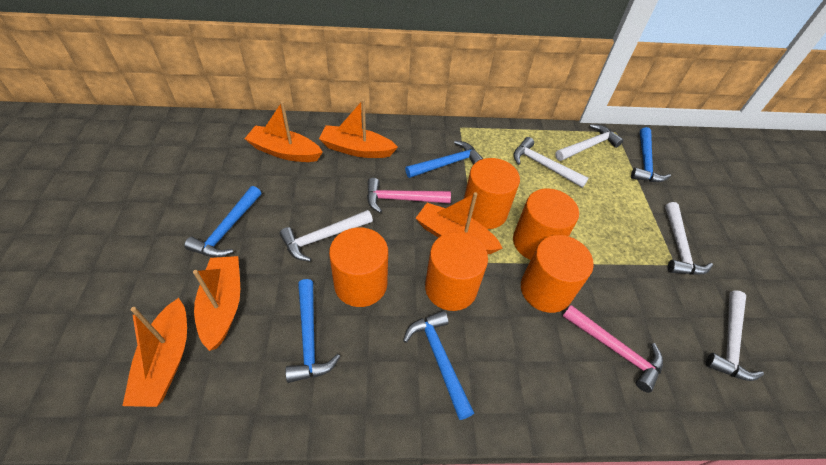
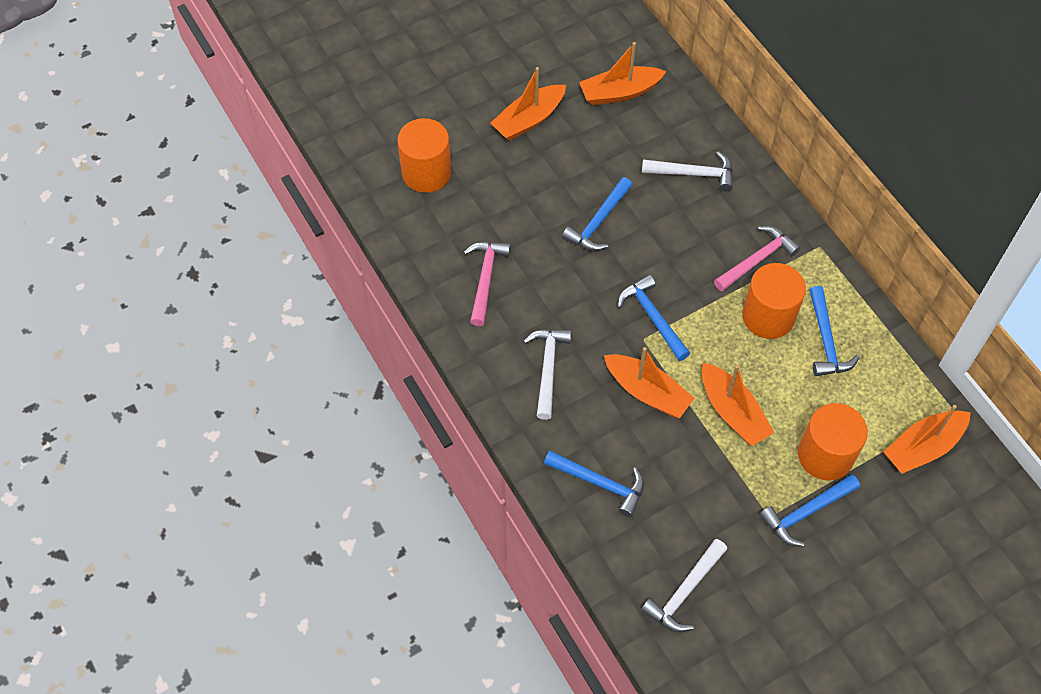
orange cylinder: [329,227,388,307] [425,232,488,311] [464,158,520,229] [513,188,579,260] [521,235,594,313] = 5 -> [397,118,452,193] [742,263,806,339] [798,403,868,480] = 3
white hammer: [279,210,373,262] [514,137,589,188] [555,124,624,161] [665,202,713,275] [706,290,764,381] = 5 -> [523,329,571,420] [641,539,727,632] [642,151,733,192] = 3

